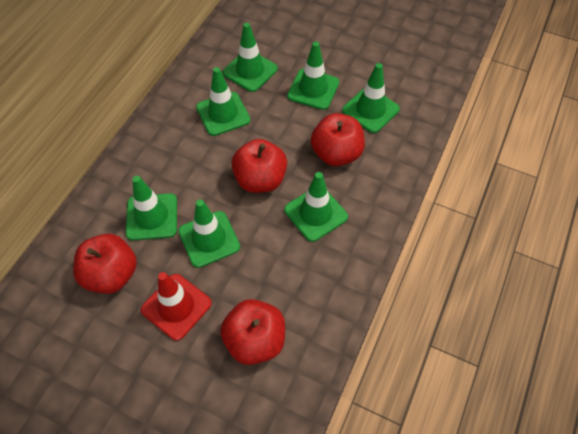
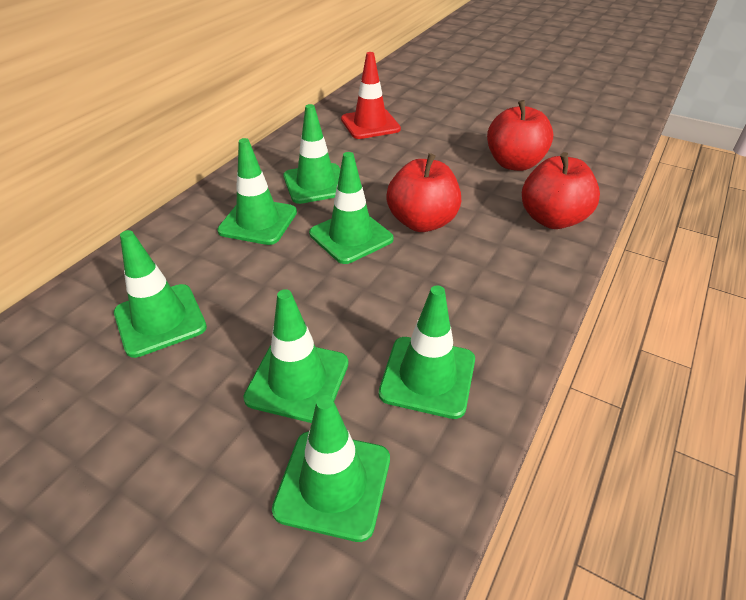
red apple: [73,234,137,294] [220,299,285,365] [231,139,287,193] [311,113,365,166] = 4 -> [386,153,461,232] [487,100,553,171] [522,152,600,229] = 3

